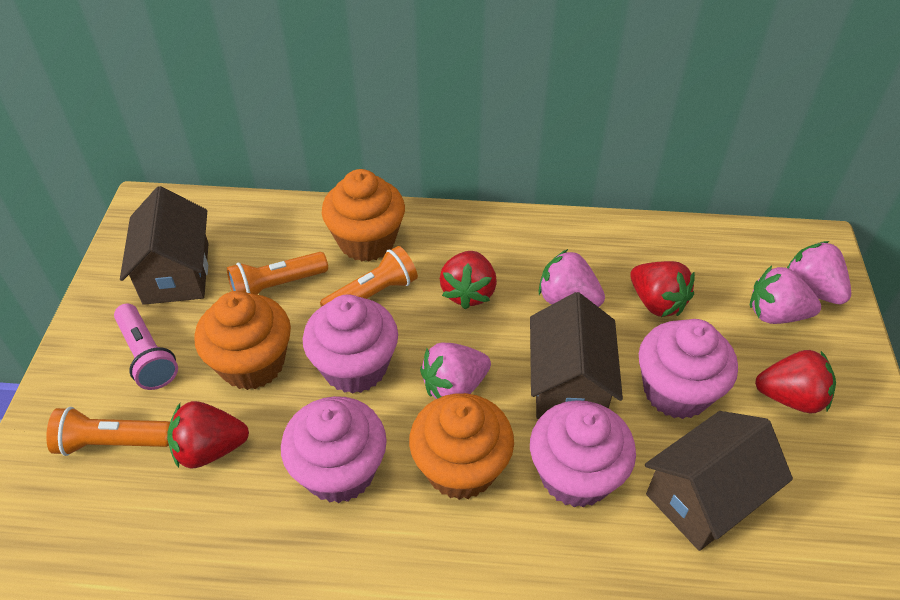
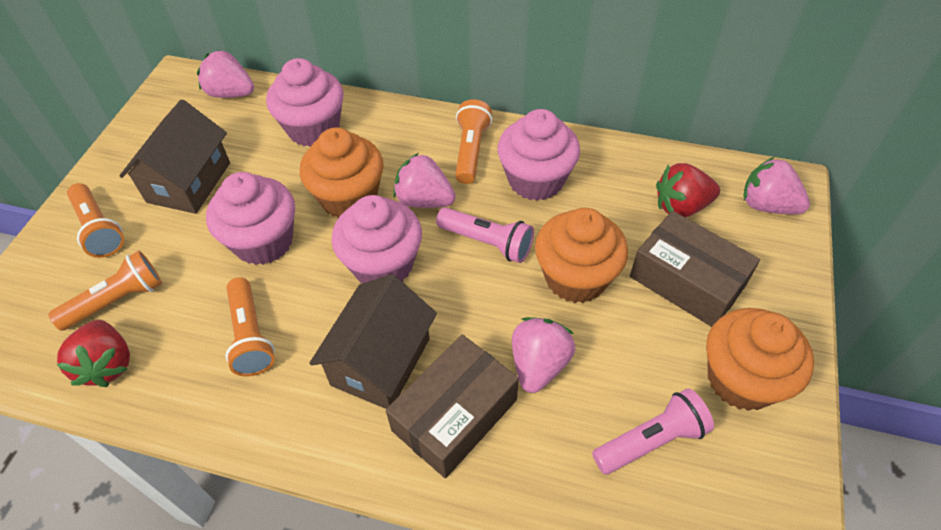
brown box: none = 0 -> [386,334,519,478] [630,211,760,327] = 2
brown house: [120,186,209,305] [530,292,623,419] [645,411,793,551] = 3 -> [119,99,230,214] [309,274,437,409] = 2
orange flashlight: [46,407,170,456] [227,252,328,295] [320,246,418,307] = 3 -> [48,251,162,331] [67,183,124,258] [226,277,275,376] [455,99,492,184] = 4
pink flashlight: [114,304,178,390] = 1 -> [436,207,534,263] [592,388,714,474] = 2
red strawberry: [167,401,249,468] [440,251,497,310] [630,261,695,317] [755,350,836,413] = 4 -> [56,320,130,387] [656,163,720,218] = 2

